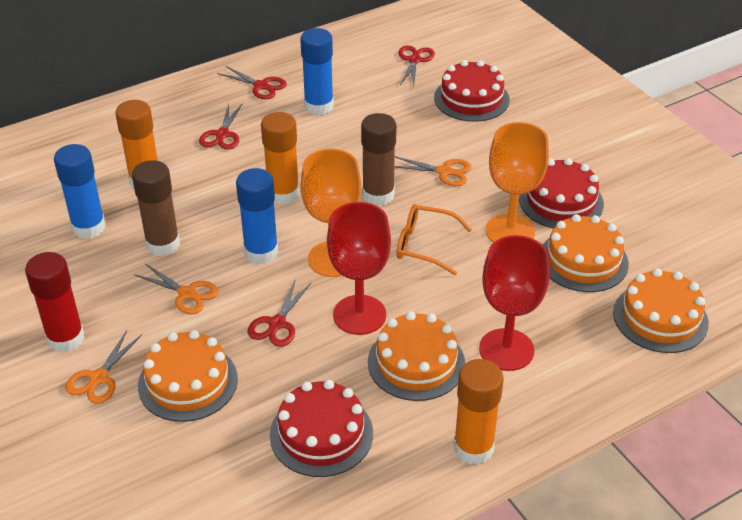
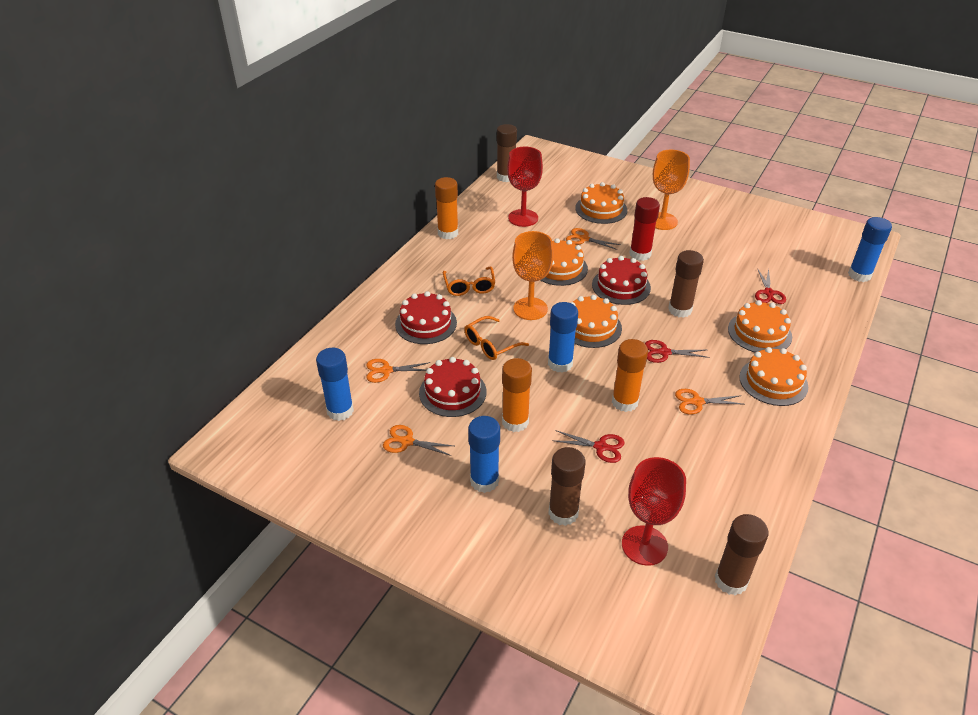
blue glue stick: [54,144,106,239] [236,168,278,264] [300,28,334,115] = 3 -> [316,348,354,421] [468,416,500,493] [548,302,578,373] [848,217,892,282] = 4
brown glue stick: [132,160,180,256] [361,113,396,206] = 2 -> [497,124,517,182] [548,447,585,526] [668,250,704,318] [715,514,769,595] = 4
orange cake: [138,330,238,422] [368,312,465,401] [543,214,629,292] [613,268,709,353] = 4 -> [540,238,588,286] [571,295,622,348] [575,182,627,224] [728,300,792,352] [739,347,808,406] = 5
orange glasses: [397,204,472,275] = 1 -> [443,267,495,296] [464,316,529,360] = 2
orange scissors: [65,330,142,404] [134,264,219,314] [394,156,471,186] = 3 -> [366,359,430,383] [383,425,453,456] [566,228,621,250] [675,389,745,414] = 4
red scissors: [199,103,243,150] [217,66,287,99] [247,279,311,347] [398,45,435,87] = 4 -> [552,430,625,463] [645,340,709,363] [755,268,786,304] = 3

